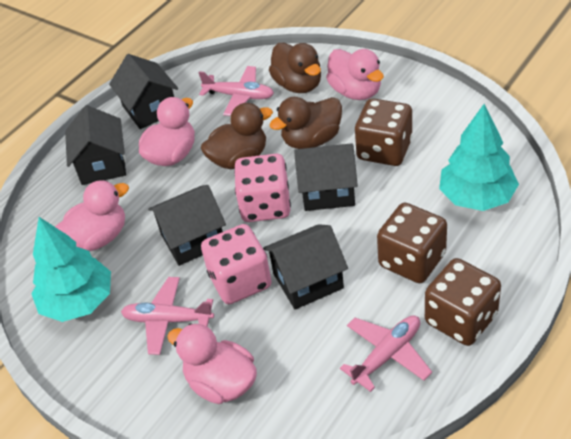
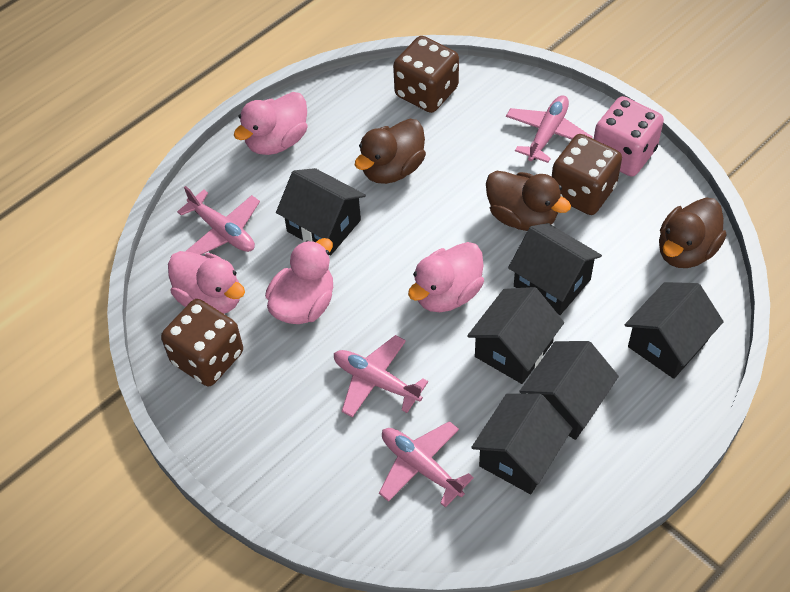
black house: [65,105,126,185] [109,54,178,129] [148,185,226,266] [263,224,348,309] [294,143,358,211] = 5 -> [276,168,366,255] [467,287,564,384] [471,393,573,494] [508,223,602,315] [519,341,619,440] [625,282,724,379] = 6
pink dice: [201,224,272,304] [234,154,291,222] = 2 -> [594,96,664,177] = 1
pink plane: [121,277,214,355] [198,66,274,116] [340,315,432,392] = 3 -> [177,186,260,255] [334,335,428,418] [379,421,474,508] [506,95,593,163] = 4
turquoise tree: [32,217,111,322] [439,104,519,211] = 2 -> none = 0

